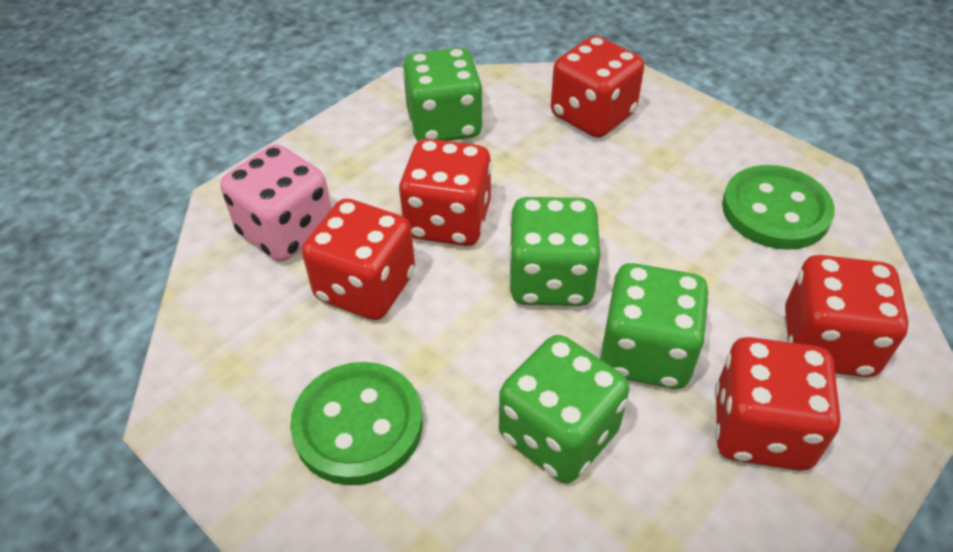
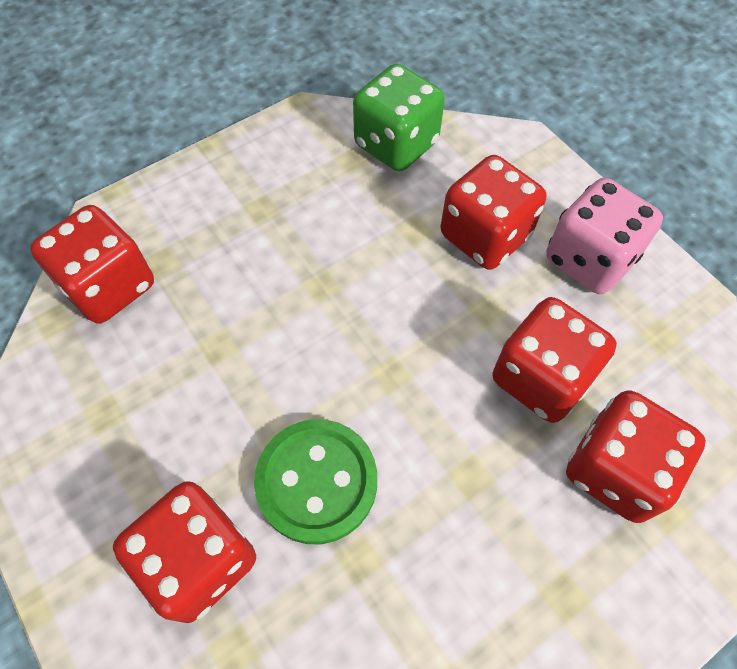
green button: [290,362,423,485] [722,165,835,250] = 2 -> [254,419,377,544] = 1
green dice: [402,48,483,141] [499,335,629,483] [508,197,601,306] [599,263,710,389] = 4 -> [353,64,445,171] = 1

